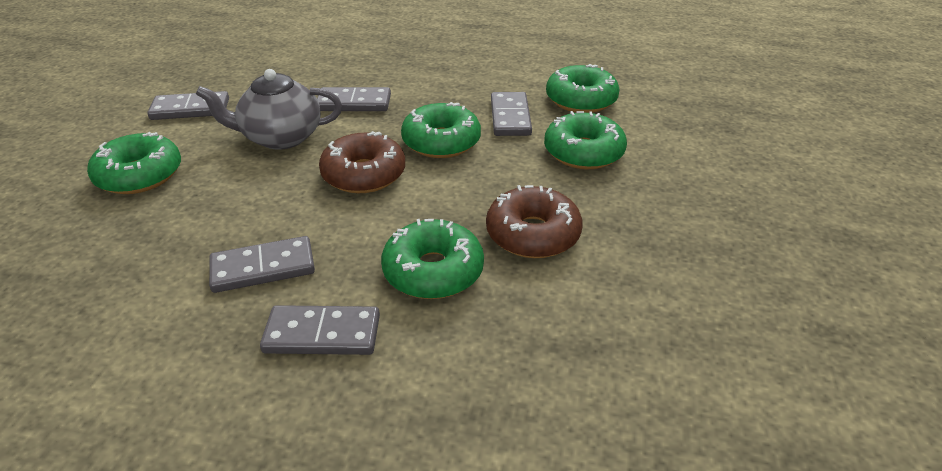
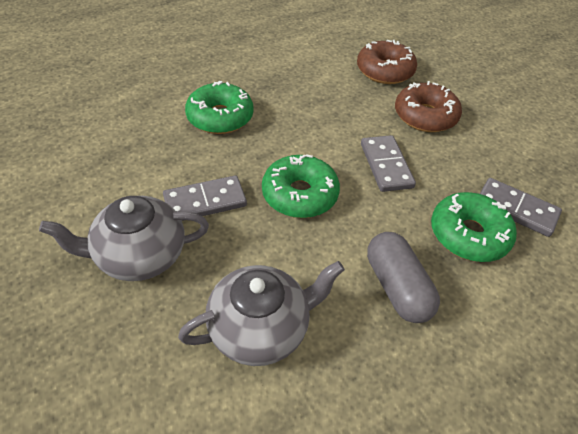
green donut: [87,132,181,194] [381,219,484,299] [401,102,481,158] [544,111,627,169] [546,64,620,113] = 5 -> [185,81,253,134] [262,154,340,218] [431,192,517,262] = 3
grey capsule: none = 0 -> [367,232,440,323] = 1
grey domino: [147,91,229,120] [209,236,315,293] [260,305,380,355] [317,87,391,111] [491,92,532,136] = 5 -> [163,175,247,221] [361,135,416,192] [480,178,562,237] = 3
grey teapot: [196,69,342,150] = 1 -> [39,196,209,281] [178,261,345,366] = 2

